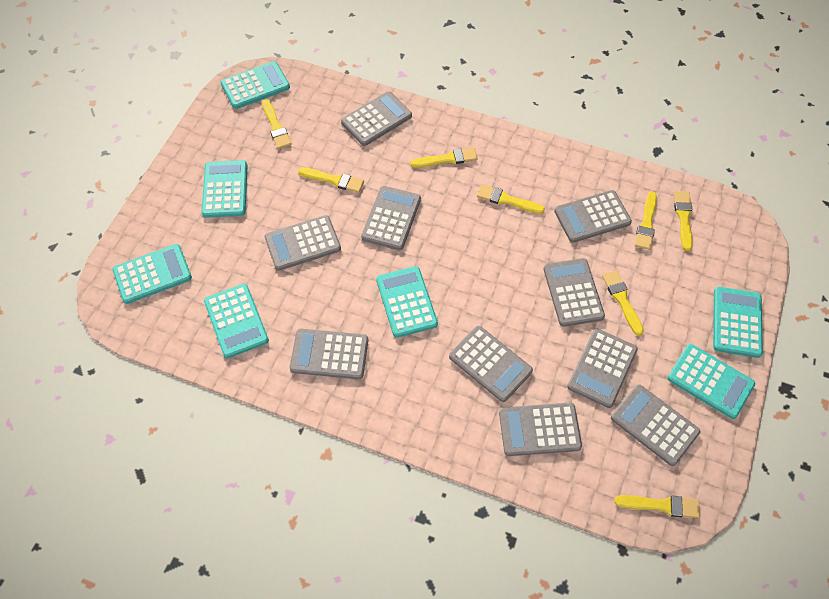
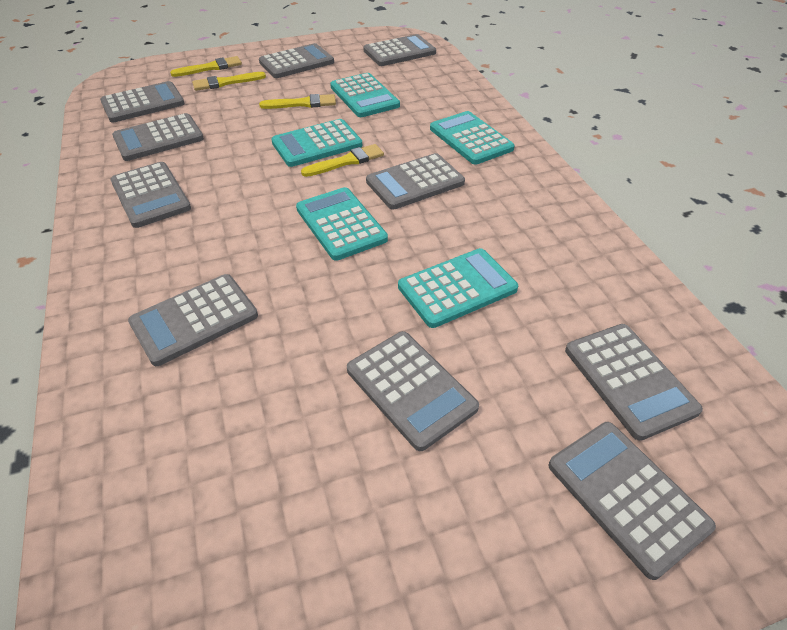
turquoise calculator: [113,244,192,304] [202,160,247,218] [204,284,269,358] [221,61,290,109] [376,266,438,338] [668,344,755,419] [713,287,763,358] = 7 -> [271,119,362,167] [296,187,388,261] [330,73,400,117] [398,248,518,328] [430,111,515,164] = 5
yellow brush: [262,99,292,149] [298,167,364,193] [411,147,478,168] [477,184,545,214] [602,270,644,336] [614,495,700,518] [635,191,657,250] [674,191,693,251] = 8 -> [170,56,242,77] [192,72,266,91] [259,94,336,109] [301,144,384,177] = 4

